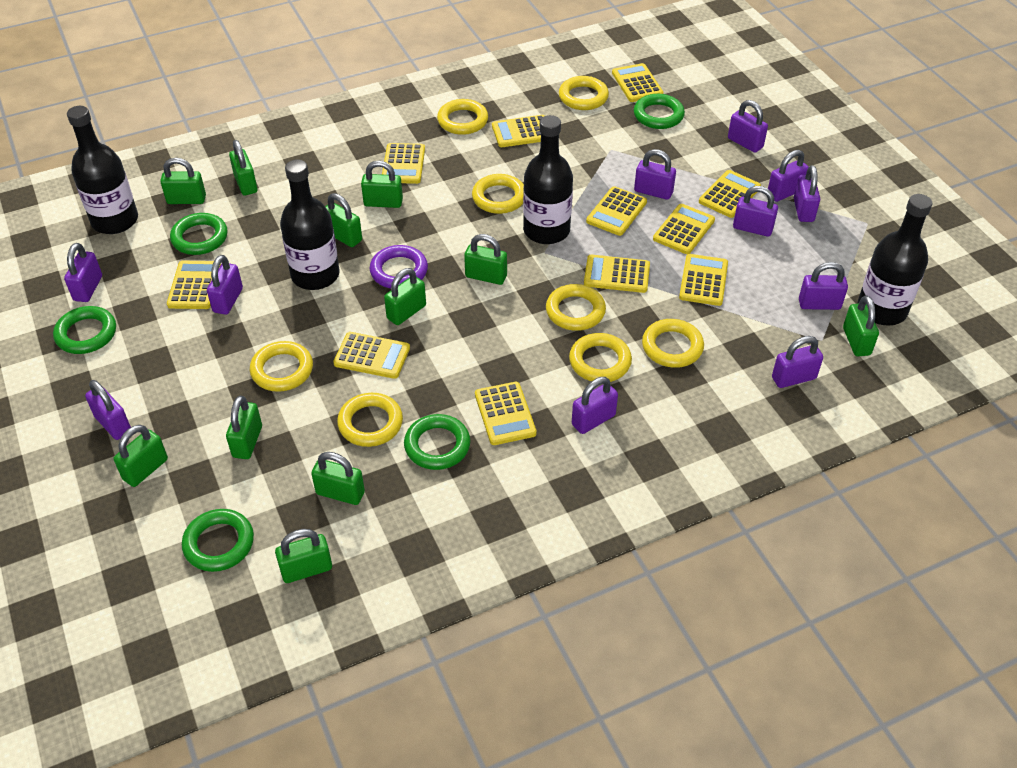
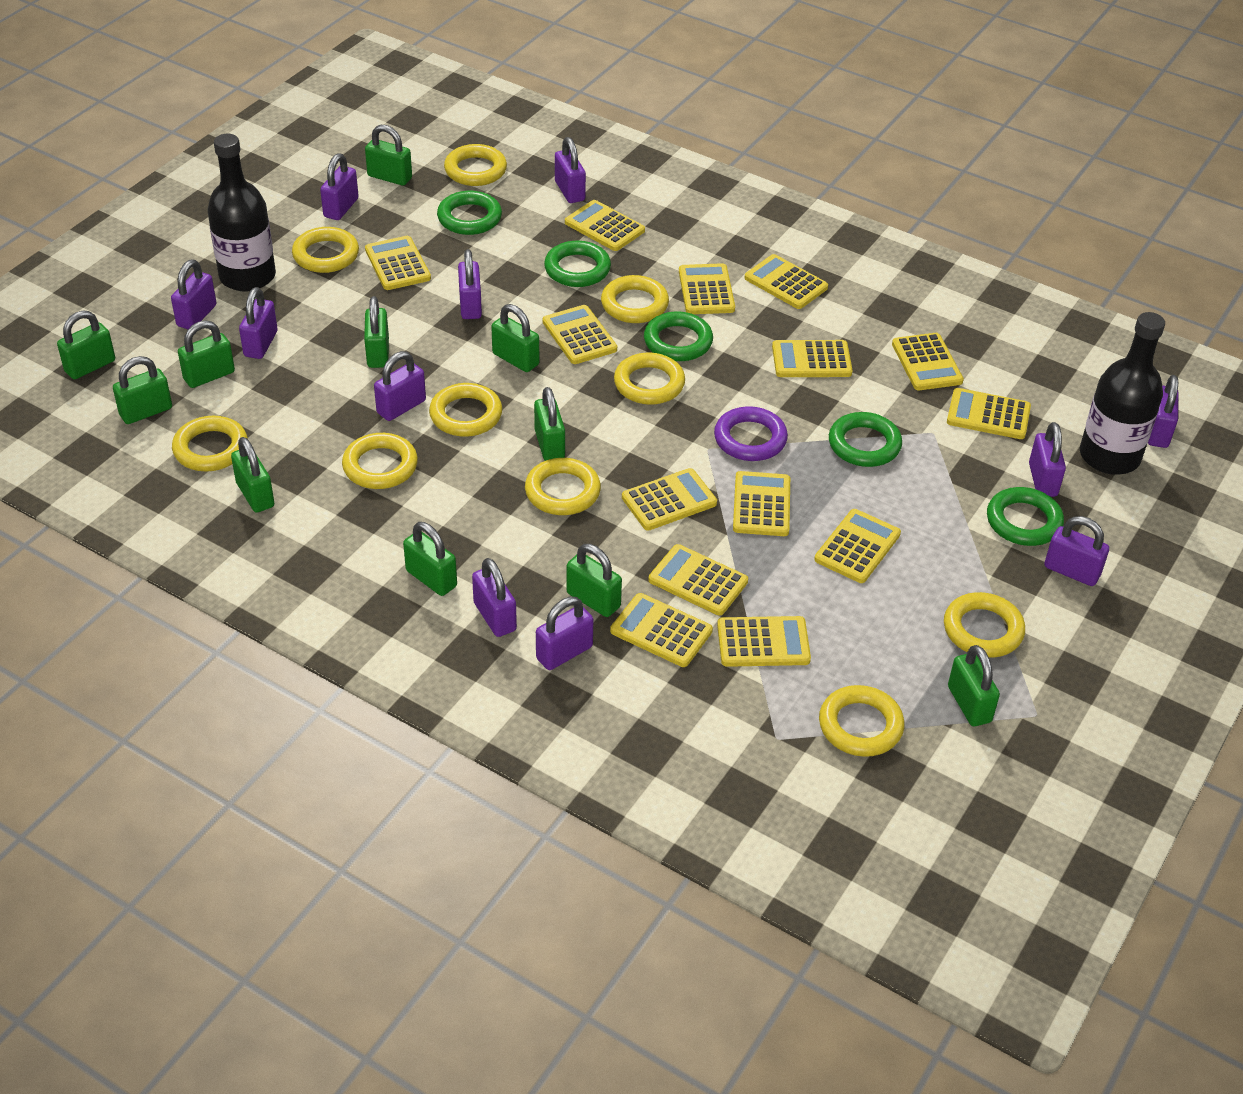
black bottle: [67,106,138,234] [280,159,340,290] [523,115,573,244] [857,194,932,326] = 4 -> [207,134,276,292] [1080,312,1165,475] = 2
yellow calculator: [167,261,221,309] [333,332,410,379] [382,143,425,184] [475,382,537,445] [492,115,545,147] [584,255,650,293] [586,186,647,236] [612,63,663,102] [653,204,715,254] [679,254,728,306] [699,170,761,218] = 11 -> [365,236,431,290] [543,305,617,364] [565,200,645,251] [610,593,713,667] [622,468,717,531] [649,544,748,615] [679,263,735,314] [717,616,811,667] [733,471,790,536] [744,254,828,309] [772,340,853,377] [814,509,901,583] [892,333,964,390] [947,388,1031,439] = 14
yellow ring: [250,341,313,392] [337,393,403,447] [437,99,488,135] [472,174,524,214] [546,284,606,331] [559,76,609,110] [569,333,632,382] [642,319,704,368] = 8 -> [172,416,248,472] [292,227,359,273] [342,433,418,489] [429,383,502,437] [444,144,507,186] [525,458,601,515] [601,275,669,323] [614,352,685,405] [819,685,904,757] [944,592,1025,658] = 10

